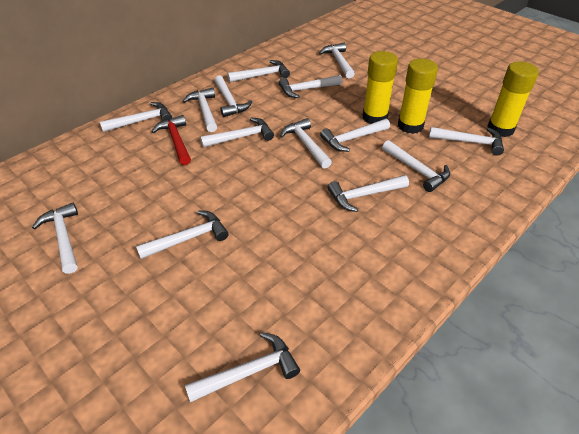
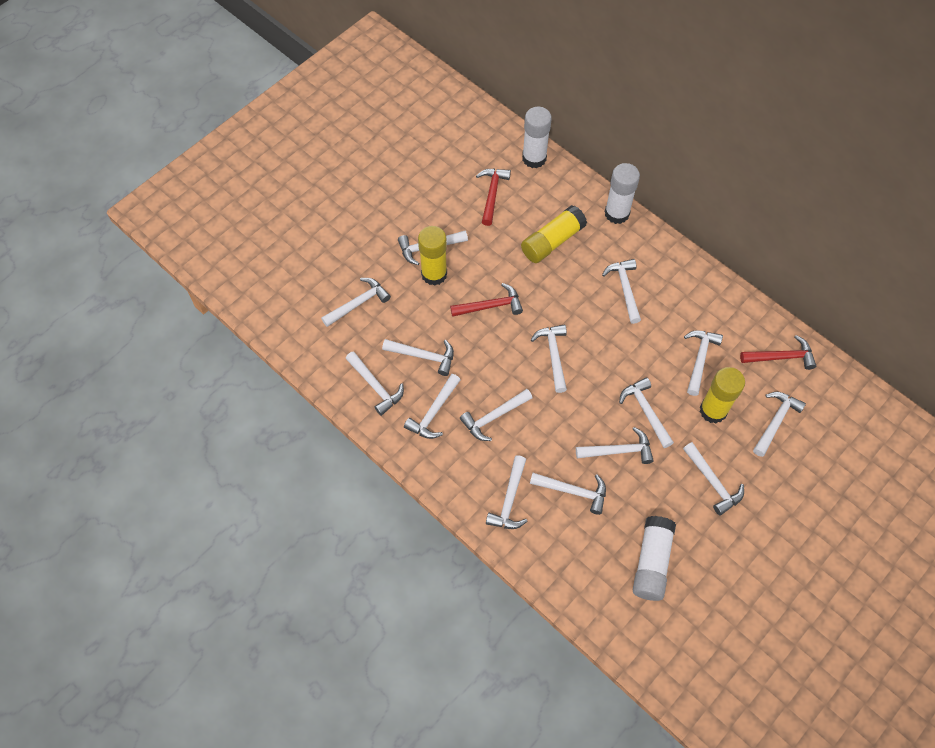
red hammer: [151,115,191,165] = 1 -> [450,283,523,317] [476,169,511,226] [740,335,816,370] = 3
white glue stick: none = 0 -> [522,107,552,168] [605,163,640,224] [633,516,676,601] = 3

